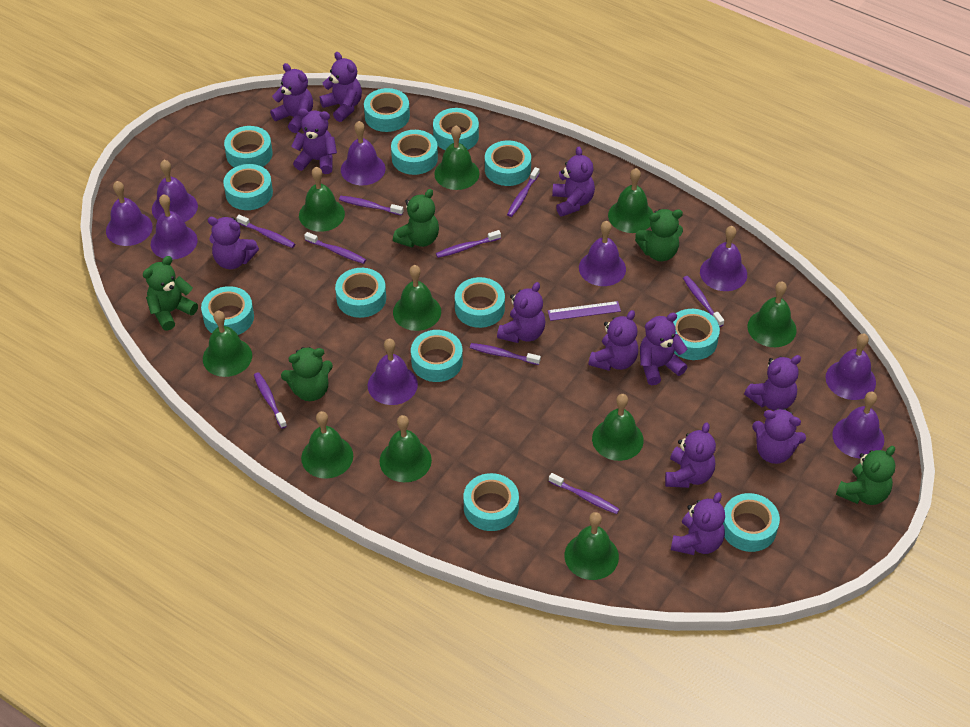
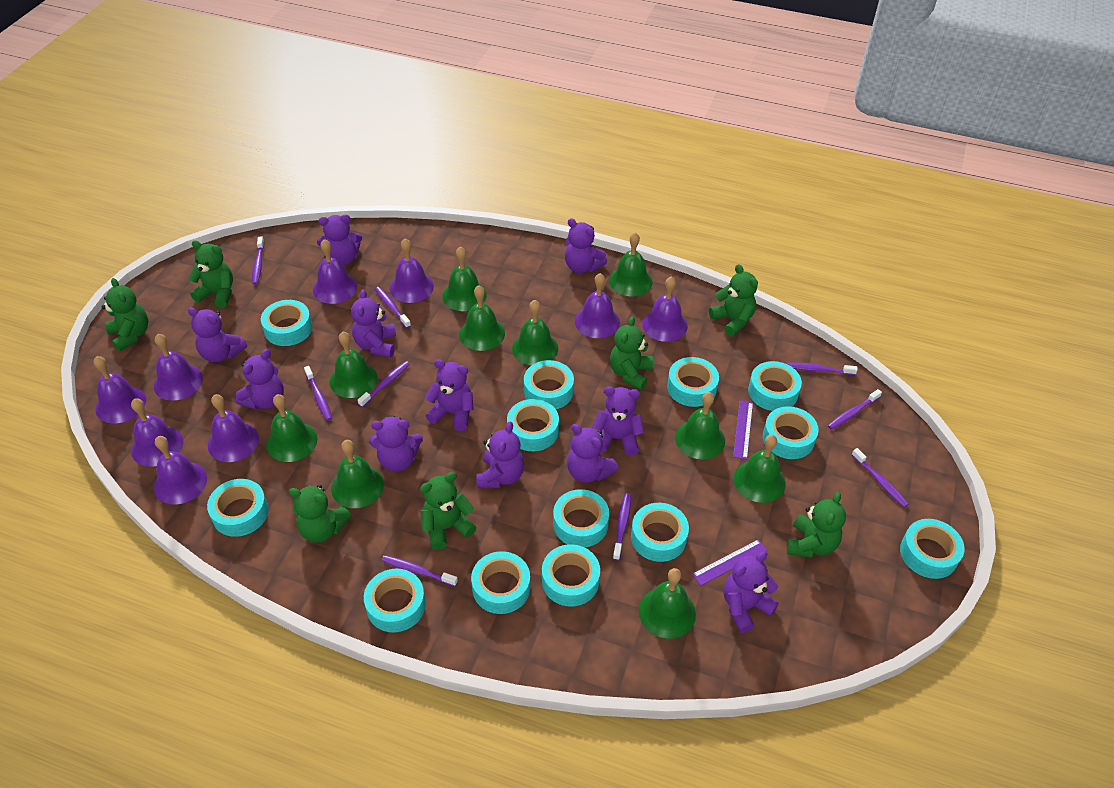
green teddy bear: [143,256,198,331] [281,347,333,401] [393,189,439,247] [635,209,683,261] [836,446,895,505] = 5 -> [102,278,148,351] [188,241,233,308] [288,485,351,543] [420,472,476,550] [610,316,653,390] [709,264,758,336] [787,492,846,558] = 7
purple ruler: [548,301,621,321] = 1 -> [692,539,768,586] [733,400,753,459] = 2
purple teddy bear: [208,217,259,269] [270,63,313,133] [291,108,337,174] [320,52,362,122] [497,282,546,343] [552,147,595,217] [588,310,638,371] [640,313,688,385] [665,422,716,488] [671,492,725,555] [744,355,801,411] [752,409,806,464] = 12 -> [188,307,247,362] [236,349,284,410] [317,215,362,266] [351,289,396,357] [369,416,423,472] [424,359,474,431] [477,421,524,488] [565,218,607,273] [567,424,618,483] [592,387,644,456] [723,551,779,633] = 11

